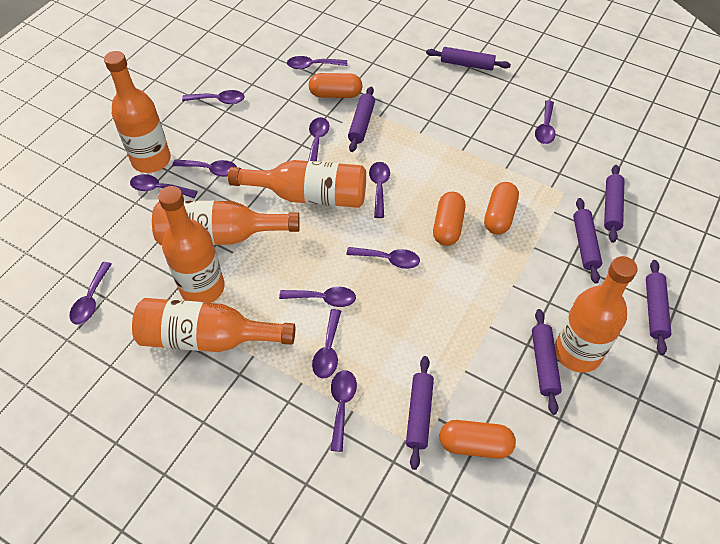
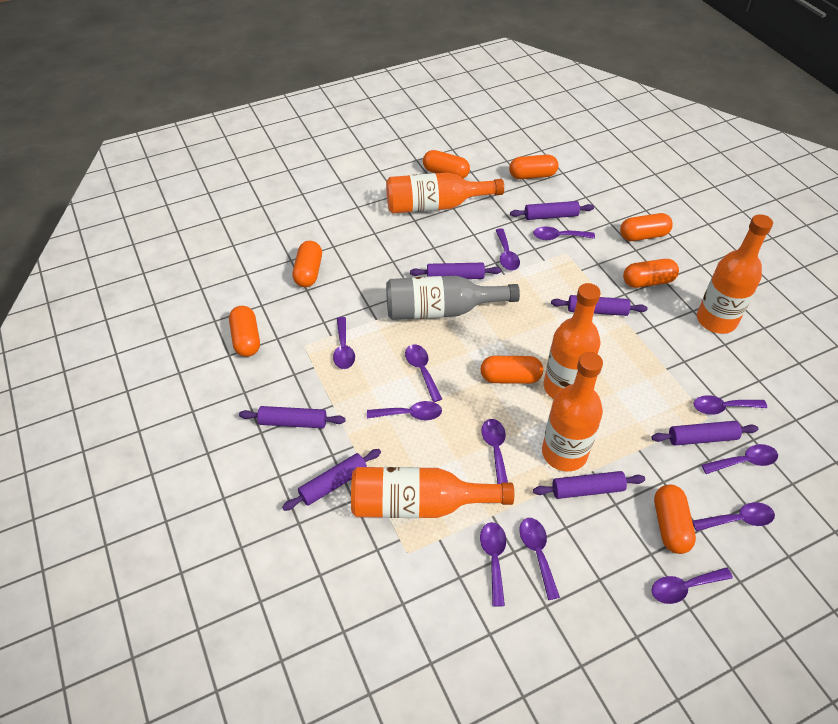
grey bottle: none = 0 -> [386,276,520,320] = 1
orange bottle: [104,51,171,173] [132,298,295,352] [152,201,300,245] [158,186,225,303] [228,160,366,208] [555,256,638,373] = 6 -> [351,467,514,518] [386,173,504,214] [542,352,603,471] [544,283,601,399] [697,214,773,334] = 5
orange capsule: [309,73,362,98] [433,192,465,246] [440,420,516,459] [484,182,519,235] = 4 -> [229,306,260,357] [293,241,322,287] [423,150,470,179] [480,356,543,384] [509,155,559,179] [620,213,673,241] [623,259,679,288] [654,484,696,554] = 8

